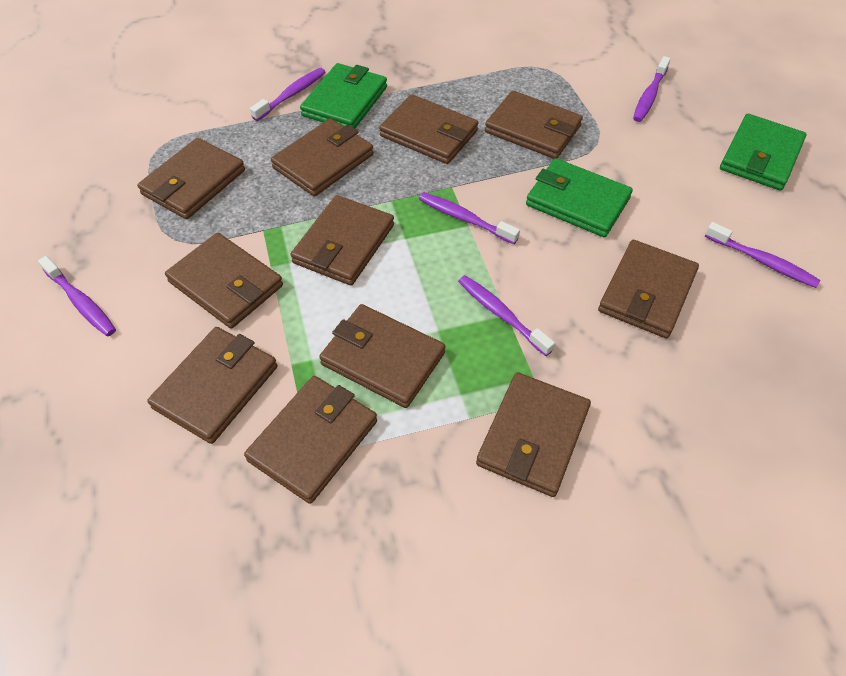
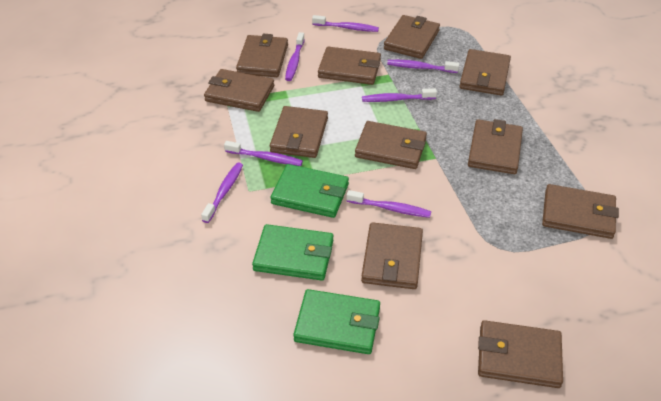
purple toothbrush: [38,256,116,336] [250,68,325,121] [419,192,520,244] [458,275,555,356] [633,56,671,122] [705,222,821,288] = 6 -> [201,162,243,223] [224,141,303,166] [285,32,305,81] [312,15,379,32] [346,190,431,218] [362,88,437,102] [387,60,459,73] = 7

